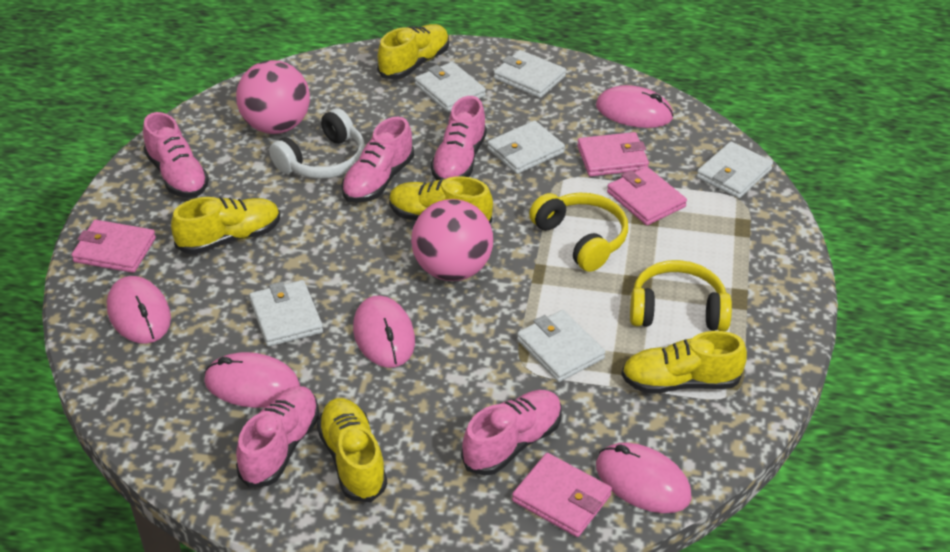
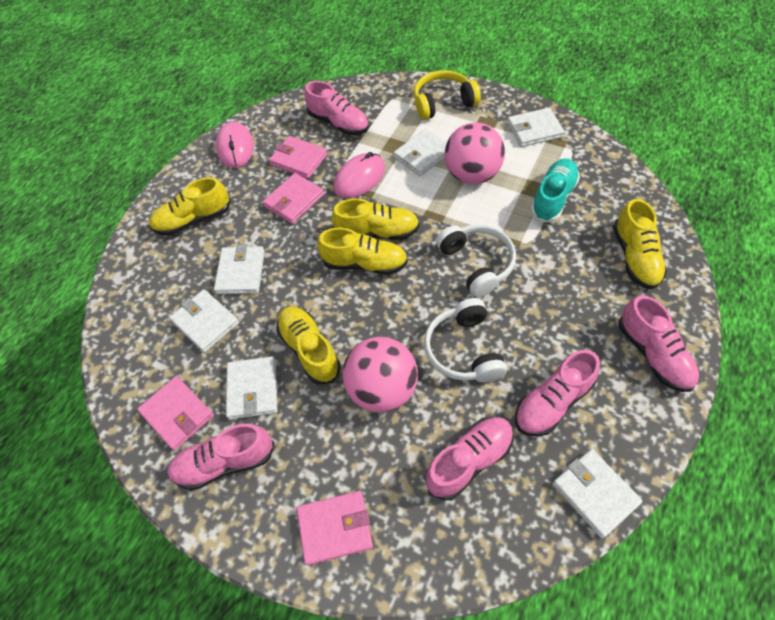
pink mouse: [107,276,171,344] [204,352,300,408] [353,296,415,368] [596,85,674,128] [596,443,692,513] = 5 -> [216,122,254,168] [333,152,385,198] = 2
turquoise shoe: none = 0 -> [530,158,580,223] = 1
white headphones: [269,108,365,179] = 1 -> [424,298,507,382] [436,224,516,297] = 2
yellow headphones: [529,193,628,272] [630,260,732,331] = 2 -> [414,70,481,120] = 1

